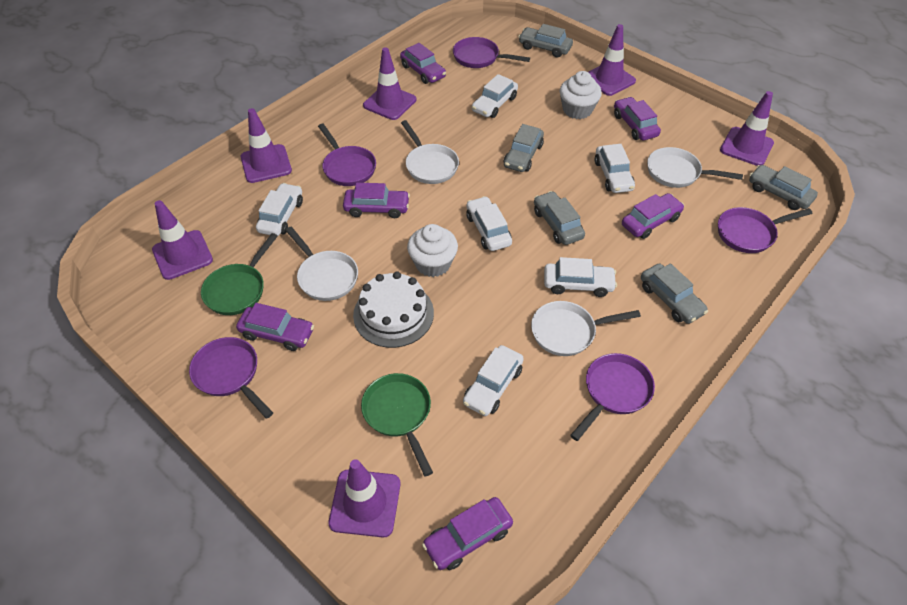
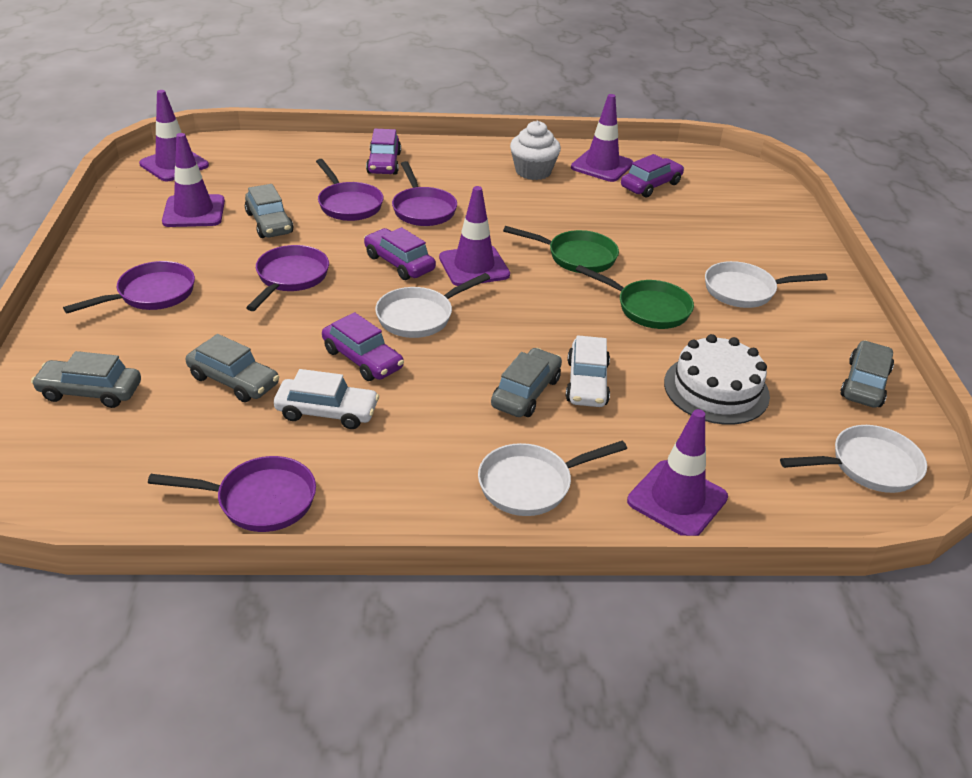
purple car: [236,303,314,351] [343,183,410,218] [400,43,446,84] [422,497,513,570] [614,97,661,140] [622,193,684,239] = 6 -> [322,312,404,381] [364,227,436,280] [366,129,401,174] [621,154,684,198] = 4
purple traffic cone: [152,200,213,280] [241,108,292,183] [329,459,401,537] [363,47,416,120] [588,24,636,96] [720,91,774,166] = 6 -> [139,90,209,181] [162,133,225,227] [439,186,510,286] [571,94,633,182] [627,409,728,536] = 5
white car: [256,183,303,236] [463,345,524,416] [466,196,512,251] [472,74,518,118] [544,257,617,297] [594,144,635,193] = 6 -> [274,369,379,429] [566,335,610,407] = 2
white cupcake: [407,224,458,277] [560,71,602,119] = 2 -> [510,121,561,180] = 1

